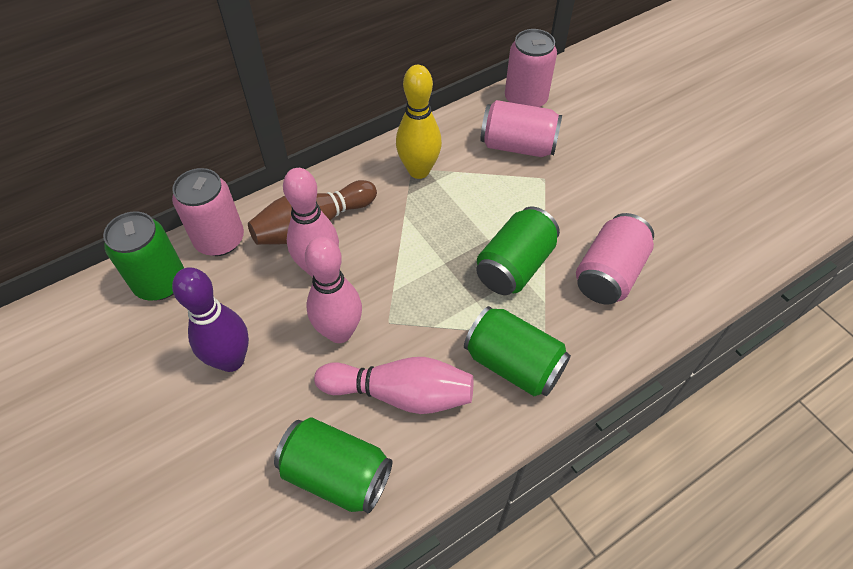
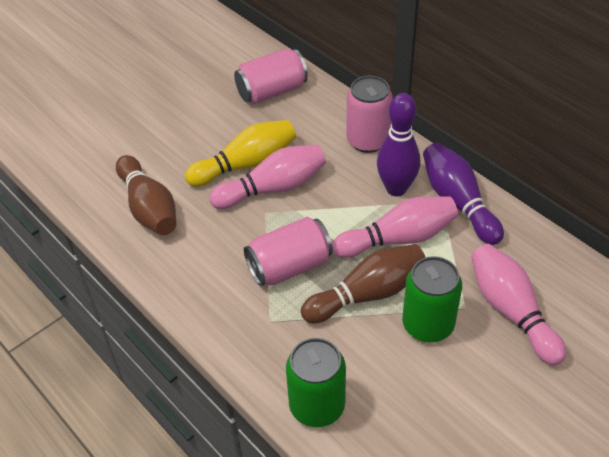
brown bowling pin: [248,180,377,245] = 1 -> [116,155,176,235] [301,244,426,323] = 2
green can: [103,211,184,301] [274,417,392,514] [464,306,571,396] [476,206,560,295] = 4 -> [286,338,346,427] [402,256,462,342] = 2
pink can: [172,168,244,256] [480,100,562,157] [505,29,557,107] [576,213,654,305] = 4 -> [234,49,308,104] [244,217,333,286] [346,75,393,153] = 3
purple bowling pin: [172,267,249,372] = 1 -> [377,93,420,196] [423,143,504,245] = 2

